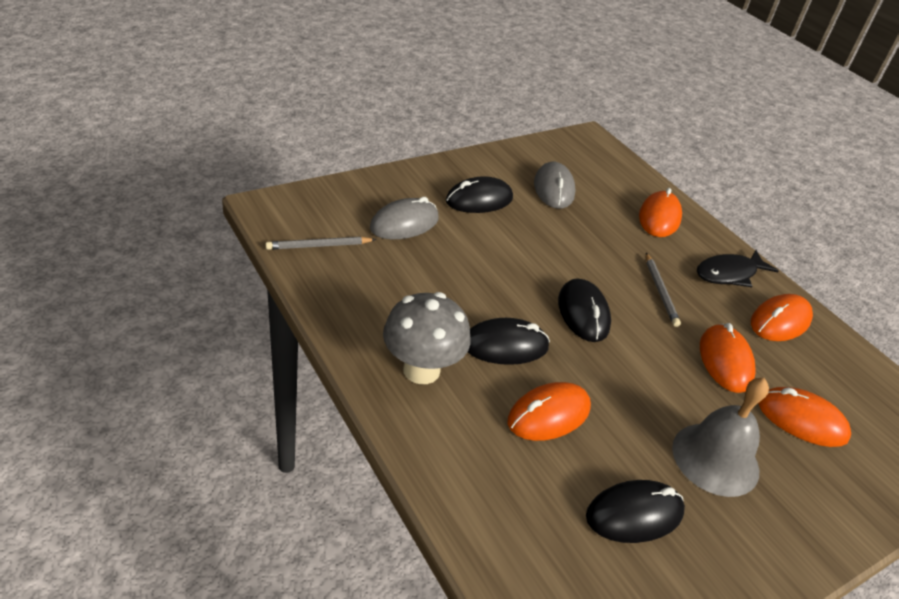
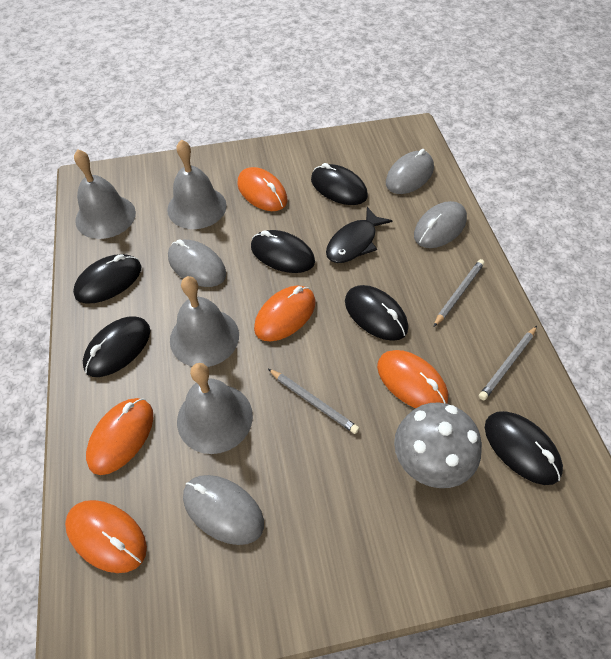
black mouse: [445,176,513,213] [468,318,550,365] [558,278,611,342] [586,480,685,543] = 4 -> [73,254,142,304] [83,316,150,377] [251,230,315,273] [311,163,368,205] [345,285,408,341] [485,411,563,485] = 6
grey bell: [672,378,769,497] = 1 -> [74,149,136,239] [167,140,227,229] [170,276,239,367] [177,363,253,454] = 4
grey mouse: [370,197,438,239] [534,162,575,209] = 2 -> [168,239,226,287] [183,475,264,545] [386,149,434,194] [414,201,467,248] = 4
grey pencil: [265,237,376,250] [646,253,681,327] = 2 -> [268,369,359,434] [433,259,485,327] [479,326,537,400] = 3

